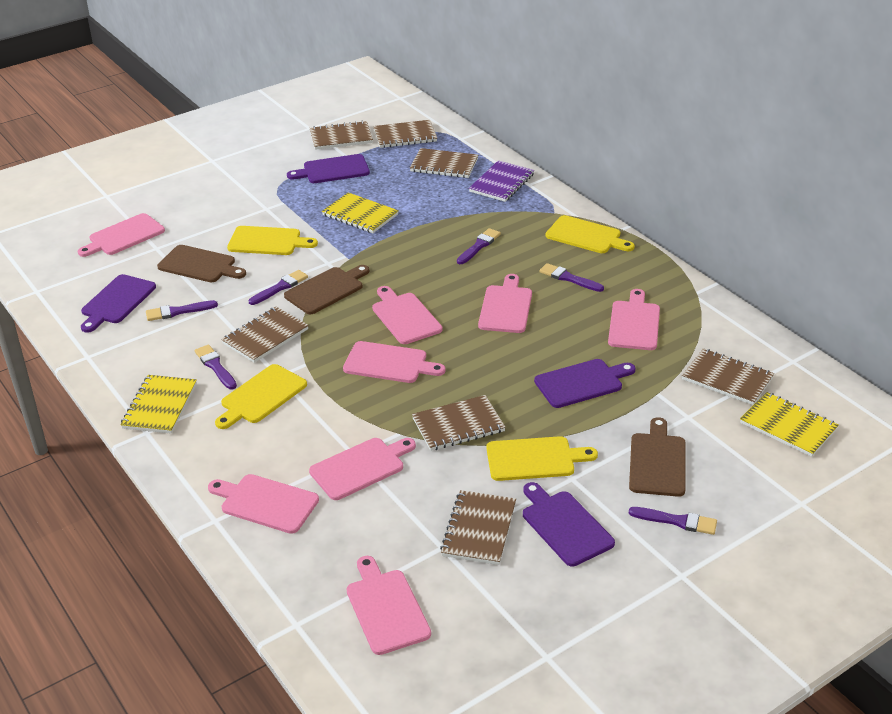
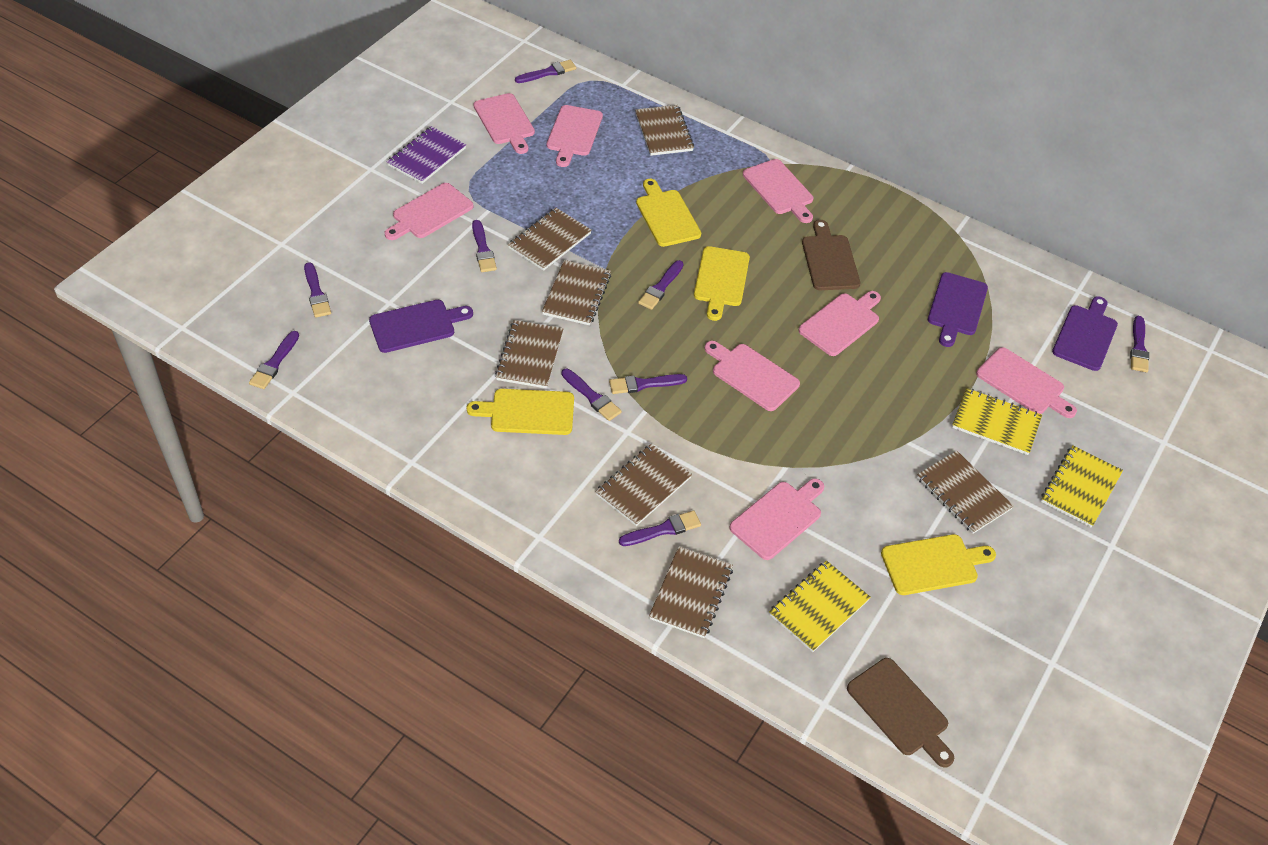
brown cutting board: [157,245,246,282] [284,265,370,314] [629,417,686,497] = 3 -> [802,220,860,290] [847,658,954,767] = 2
purple brush: [146,300,218,321] [194,344,237,390] [249,270,308,305] [457,228,501,264] [539,263,604,292] [629,507,717,535] = 6 -> [249,331,299,389] [304,262,331,318] [472,220,497,272] [515,60,576,83] [561,369,622,421] [609,374,687,394] [619,510,701,546] [638,260,684,310] [1130,316,1149,372] = 9
purple cutting board: [81,274,156,333] [287,154,370,183] [523,482,615,567] [534,359,636,408] = 4 -> [369,300,473,353] [928,272,988,347] [1052,296,1118,371] = 3

